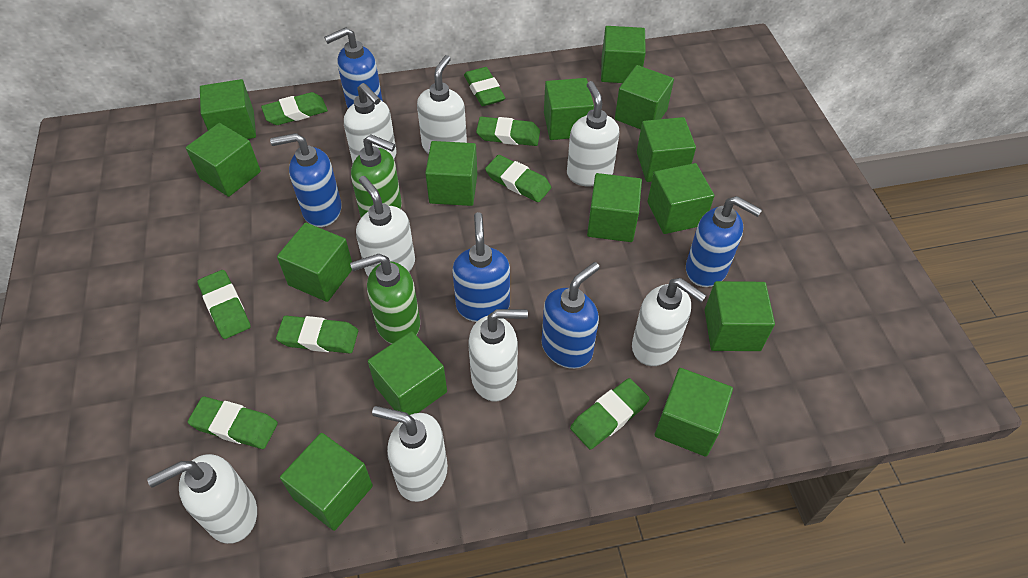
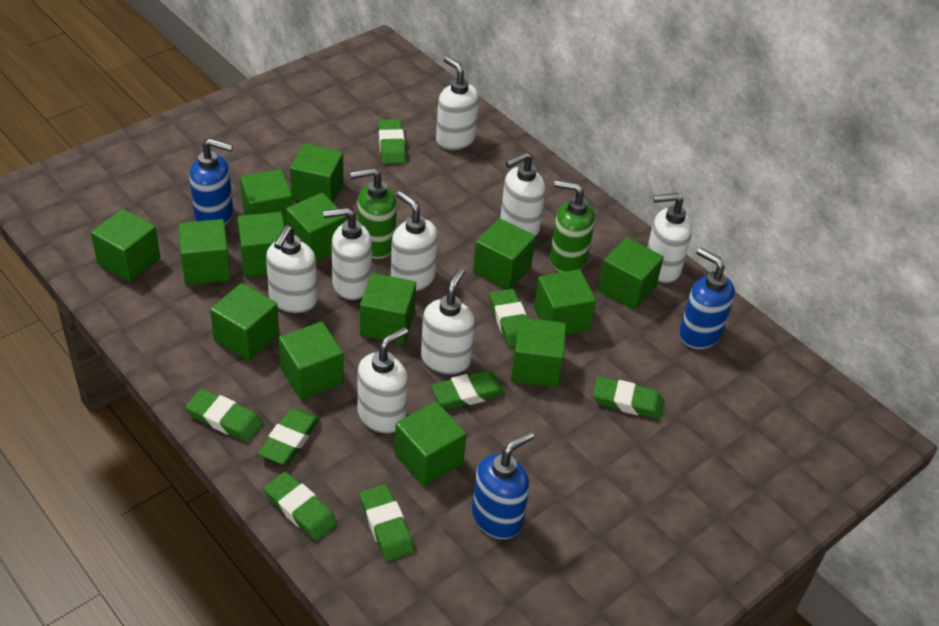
blue soap dispenser: [270,133,342,227] [324,27,383,108] [452,212,510,322] [541,262,600,369] [686,196,762,287] = 5 -> [189,138,233,225] [472,431,534,539] [679,248,735,349] = 3

